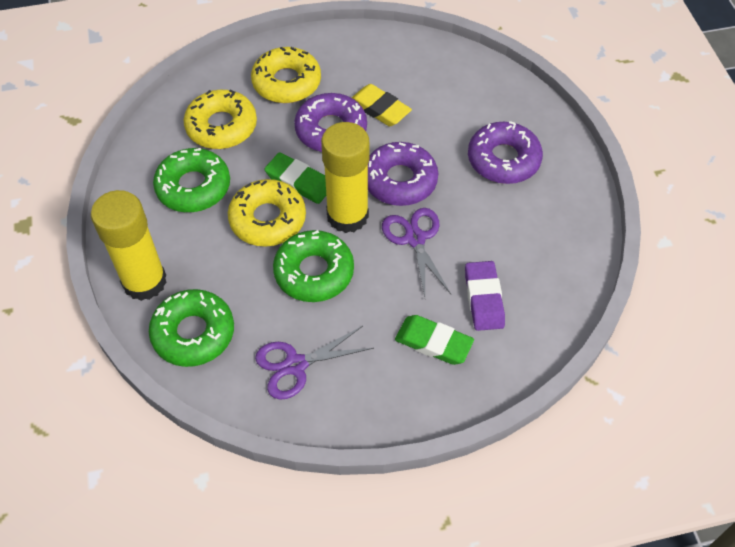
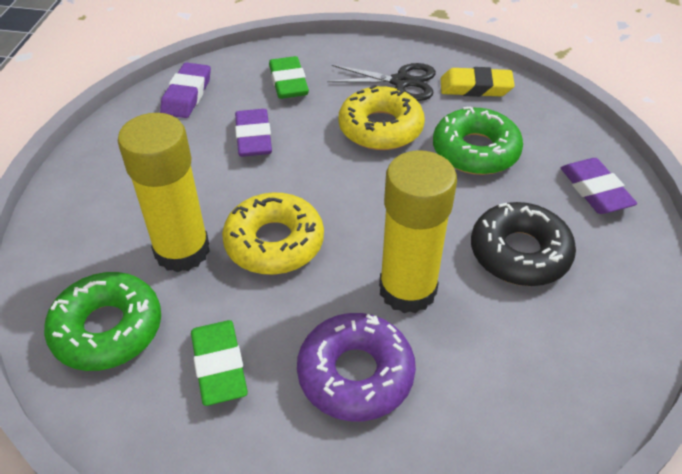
black donut: none = 0 -> [471,202,576,286] = 1
black scissors: none = 0 -> [327,63,436,101] = 1
green donut: [149,289,234,367] [153,148,230,212] [273,230,354,302] = 3 -> [44,272,161,371] [433,107,523,175] = 2
purple donut: [294,93,367,152] [368,142,438,206] [468,121,543,184] = 3 -> [297,313,416,421] = 1
purple eraser: [465,261,505,331] = 1 -> [160,63,211,118] [235,109,272,157] [561,158,637,214] = 3
purple scissors: [255,326,374,400] [382,208,451,297] = 2 -> none = 0
yellow donut: [184,90,257,149] [228,179,306,247] [251,47,321,103] = 3 -> [222,193,324,275] [339,85,425,150] = 2

